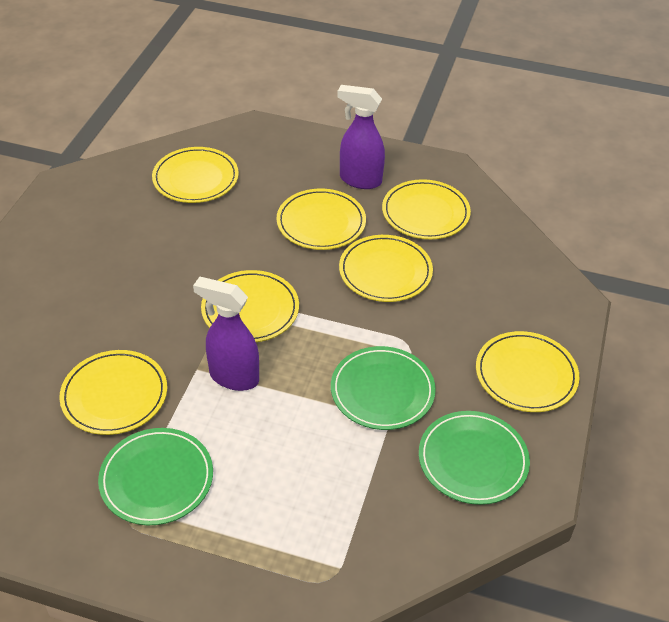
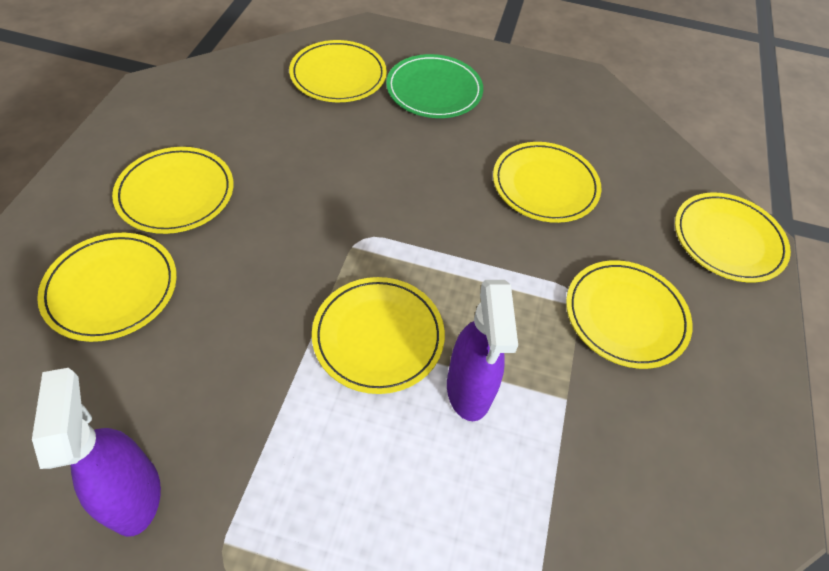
green plate: [98,428,213,525] [331,346,436,430] [419,411,530,505] = 3 -> [386,54,483,118] = 1

